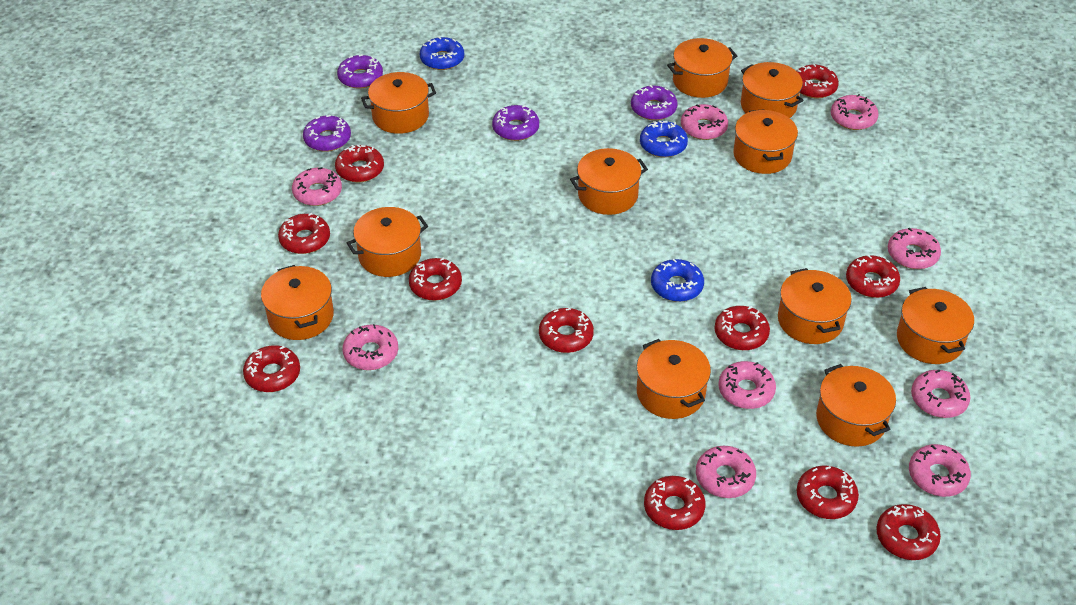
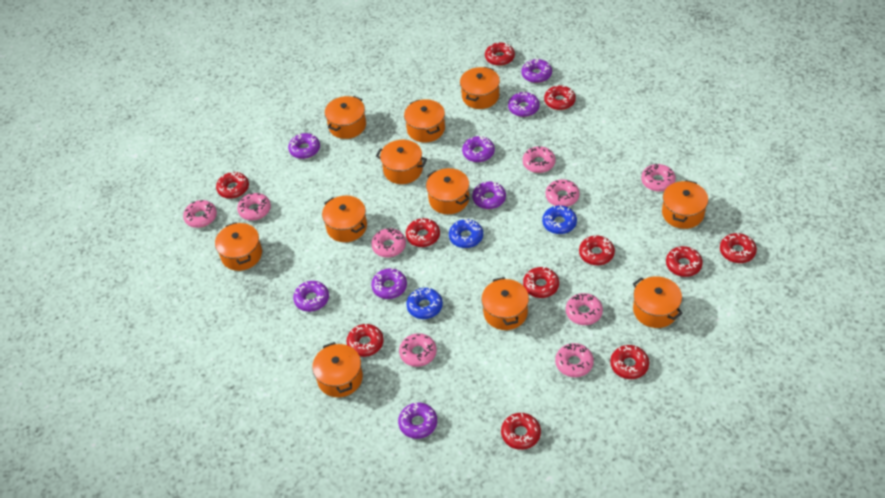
purple donut: [303,115,351,152] [337,54,383,89] [492,105,539,141] [631,85,678,120] = 4 -> [288,133,320,159] [293,281,329,312] [371,268,407,299] [398,403,437,439] [462,136,495,162] [472,182,506,209] [508,92,540,117] [521,58,552,83] = 8

